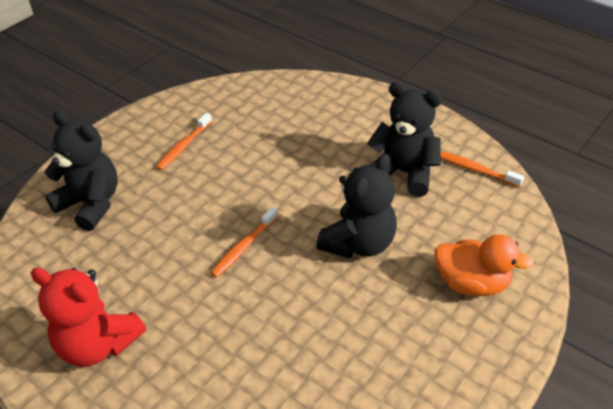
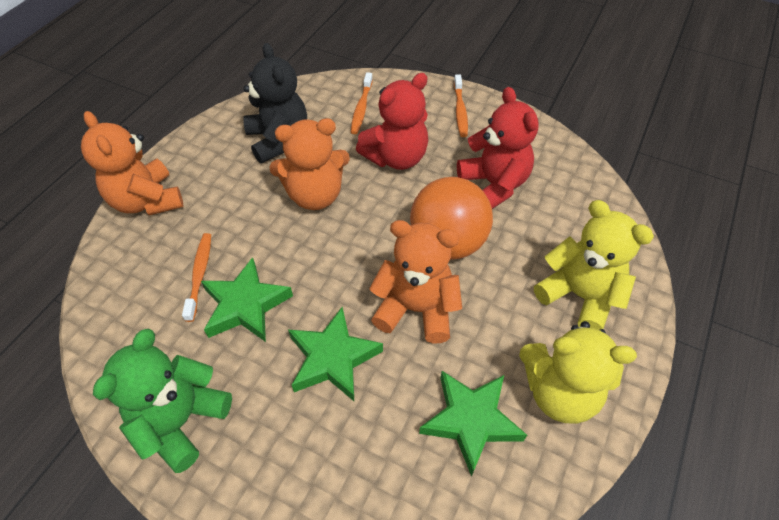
black teddy bear: [44,111,118,231] [316,154,397,258] [367,82,442,197] = 3 -> [243,43,307,164] = 1
green star: none = 0 -> [201,257,293,342] [288,307,383,401] [419,371,527,476] = 3
green teddy bear: none = 0 -> [93,329,232,473] = 1
orange ball: none = 0 -> [410,177,493,259] = 1
orange duck: [434,234,534,296] = 1 -> none = 0
orange teddy bear: none = 0 -> [81,111,184,215] [269,118,350,210] [369,220,462,343] = 3
red teddy bear: [31,267,146,367] = 1 -> [356,73,428,170] [457,87,539,209] = 2
yellow teddy bear: none = 0 -> [519,321,637,424] [534,200,654,330] = 2

